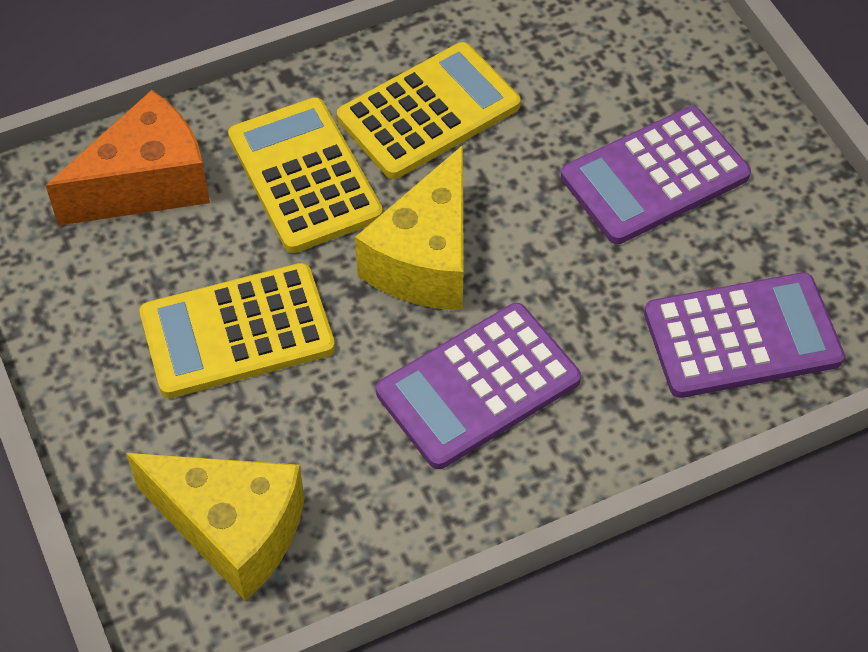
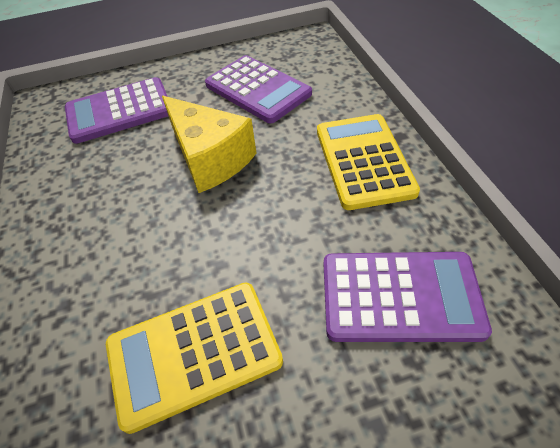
orange cheese: [46,90,210,226] = 1 -> none = 0
yellow calculator: [139,263,335,398] [228,97,383,253] [337,42,520,179] = 3 -> [106,282,283,434] [317,114,420,210] = 2
yellow cheese: [126,453,305,601] [355,145,464,310] = 2 -> [162,96,257,193] = 1

